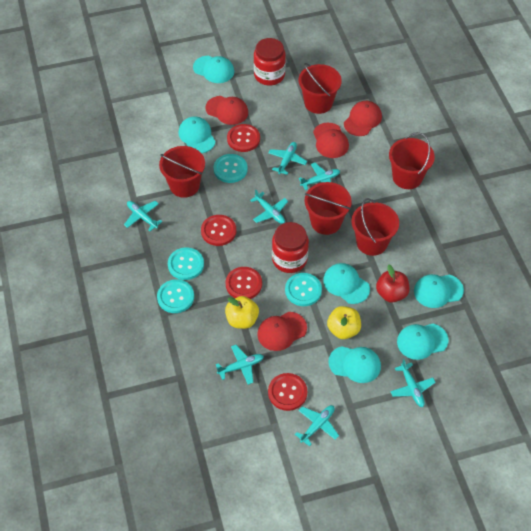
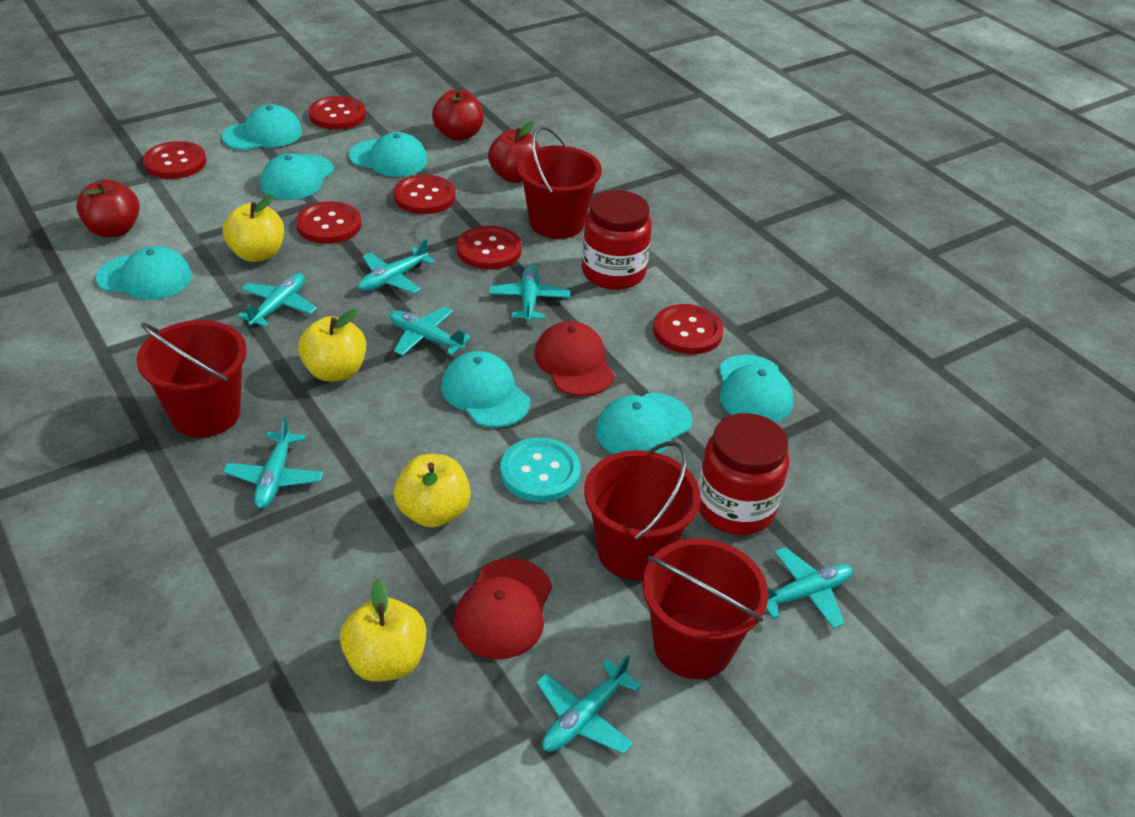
red apple: [376,265,409,303] = 1 -> [76,179,140,238] [432,89,484,141] [488,121,540,183] = 3
red bucket: [159,146,205,198] [299,63,342,114] [304,182,352,235] [351,198,399,256] [389,132,435,189] = 5 -> [137,320,247,438] [517,126,602,239] [584,441,701,580] [642,538,768,679] = 4
red button: [201,215,236,246] [226,267,262,299] [227,124,260,152] [268,373,307,411] = 4 -> [143,141,207,179] [296,201,361,244] [309,96,366,130] [393,175,456,214] [457,226,522,270] [653,304,724,354] = 6
red cap: [205,96,248,125] [257,312,307,351] [313,123,349,158] [344,101,382,136] = 4 -> [454,558,552,659] [534,321,615,396] = 2
turquoise button: [157,279,194,313] [168,248,204,280] [214,154,248,183] [285,273,322,306] = 4 -> [500,438,581,502] = 1
turquoise cap: [179,116,216,153] [193,56,234,83] [323,263,370,304] [329,346,381,383] [397,324,449,360] [414,274,464,308] = 6 -> [96,246,192,300] [222,104,302,150] [261,153,334,200] [349,132,428,177] [441,351,530,428] [595,393,692,454] [718,354,794,423] = 7
yellow apple: [225,296,259,329] [327,306,361,339] = 2 -> [223,195,284,262] [298,310,366,382] [340,579,427,682] [394,454,471,528] = 4

